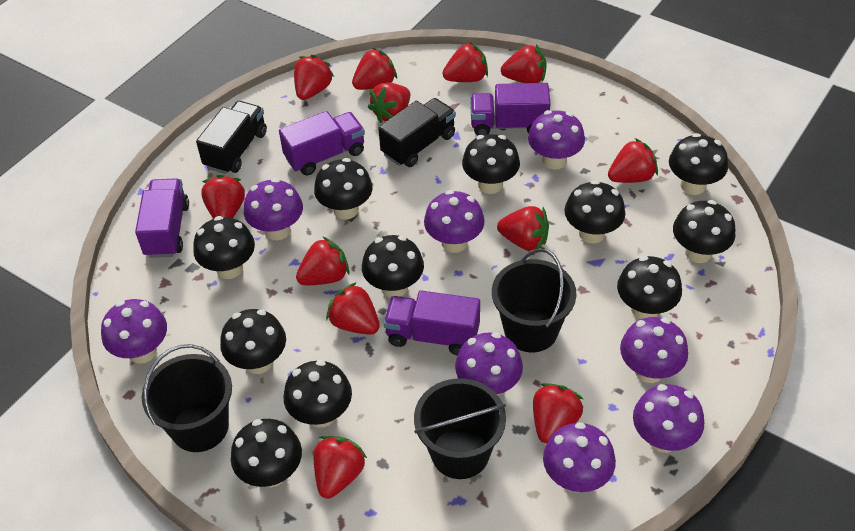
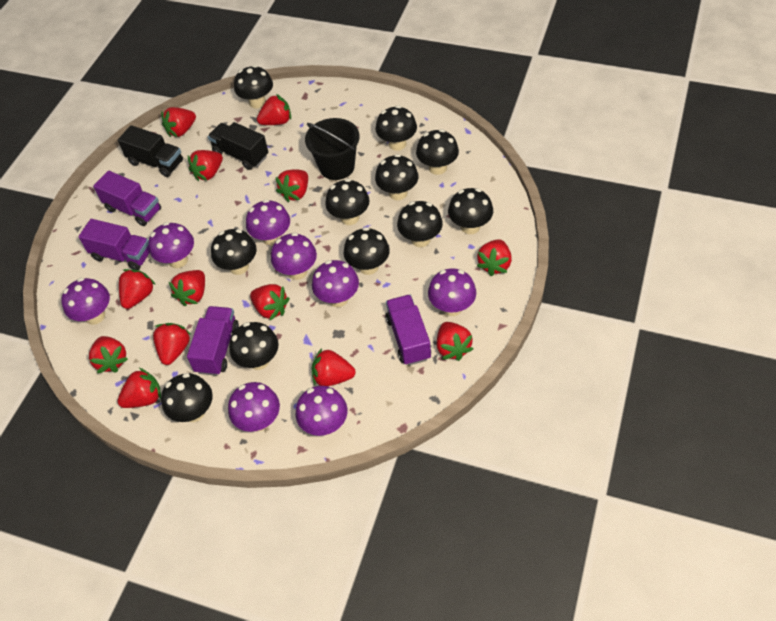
black bucket: [142,344,232,452] [414,378,506,479] [492,248,576,352] = 3 -> [305,118,360,180] = 1
red strawberry: [201,174,245,219] [294,55,334,100] [296,236,349,285] [314,436,367,499] [326,282,380,335] [352,48,397,90] [368,83,410,123] [442,42,488,82] [497,206,549,251] [501,44,547,83] [533,383,584,443] [608,138,658,183] = 12 -> [89,336,128,373] [117,368,161,408] [119,269,156,309] [153,323,190,365] [161,107,196,137] [169,270,205,307] [188,150,223,181] [250,284,290,320] [257,94,291,125] [276,169,308,202] [312,348,356,386] [437,322,473,361] [477,239,512,276] = 13

